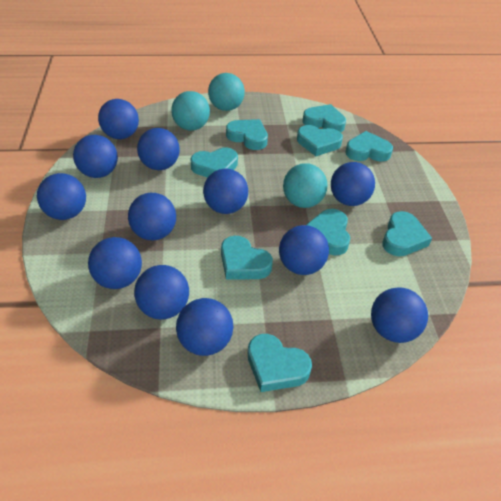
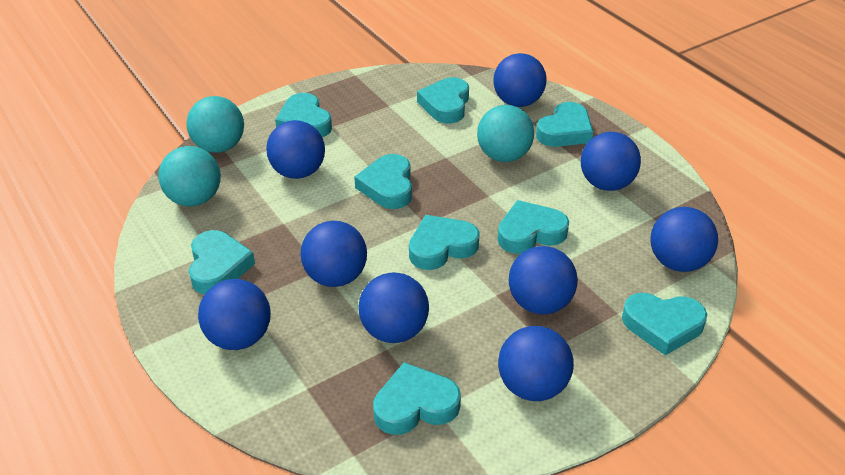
blue ball: [37,173,86,220] [73,135,118,178] [88,237,142,289] [98,99,139,139] [128,193,176,240] [134,265,189,320] [137,128,180,170] [176,298,233,356] [203,168,248,214] [279,225,329,275] [331,162,375,206] [371,287,428,343] = 12 -> [198,279,271,350] [266,120,325,179] [301,221,367,287] [359,272,429,343] [493,53,547,107] [498,326,574,401] [509,246,578,315] [581,132,641,191] [650,207,718,272] = 9

